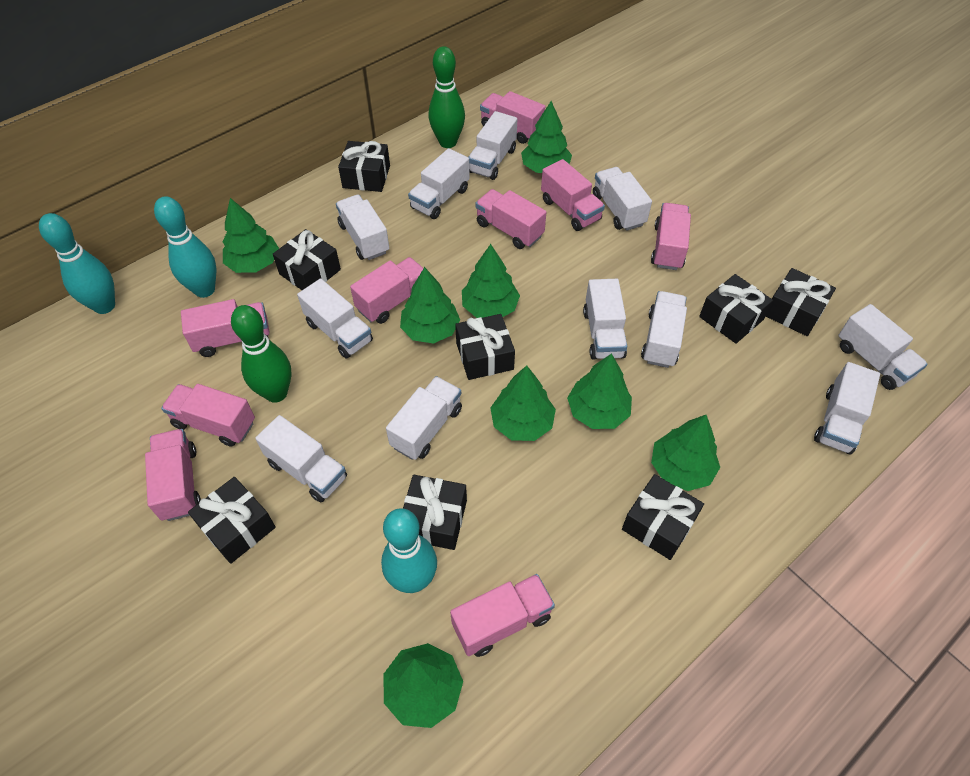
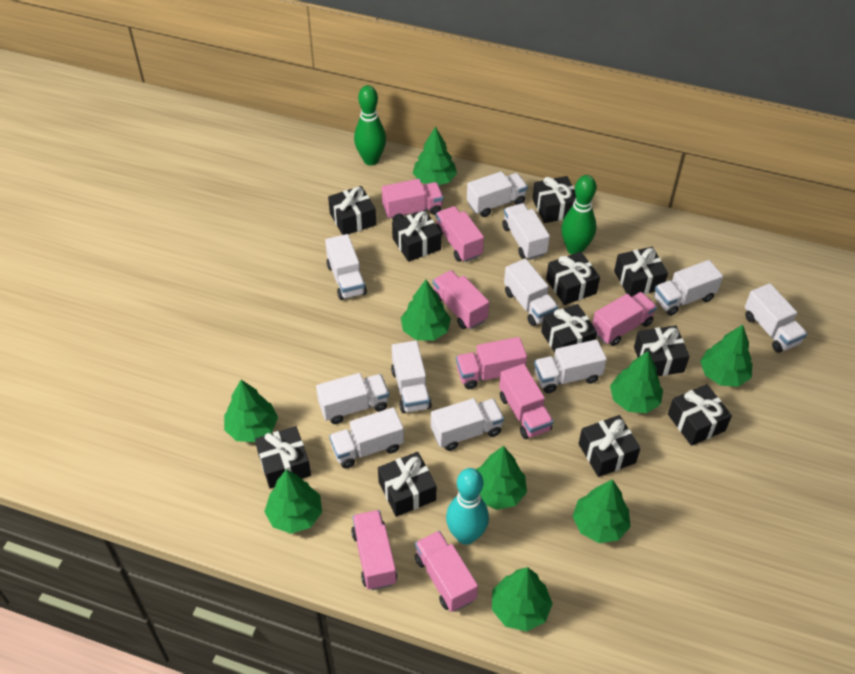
black gift: [188,477,276,564] [273,229,341,290] [338,141,390,192] [403,475,467,550] [455,314,515,380] [622,474,704,560] [699,274,773,344] [766,268,836,336] = 8 -> [255,426,311,489] [328,186,376,235] [378,452,436,517] [392,210,441,262] [532,176,576,223] [541,304,597,353] [546,251,600,305] [578,415,641,477] [614,247,668,297] [634,326,690,376] [668,384,732,446] = 11
green tree: [222,198,279,273] [384,643,463,728] [400,267,460,344] [462,244,520,318] [490,365,556,441] [521,101,572,173] [567,353,632,429] [651,415,720,491] = 8 -> [224,380,278,442] [264,469,322,534] [401,280,451,341] [413,127,457,185] [476,446,527,510] [492,567,553,632] [573,479,631,543] [610,351,663,413] [700,325,752,387] = 9
pink truck: [145,429,201,521] [161,384,255,447] [181,299,270,357] [350,257,424,324] [450,574,555,657] [476,189,546,249] [480,91,545,144] [541,159,605,231] [651,203,691,270] = 9 -> [351,510,397,590] [382,179,444,221] [415,531,478,612] [433,270,489,329] [436,206,484,262] [456,337,527,389] [499,364,553,439] [592,292,657,346] = 8
turquoise bowling pin: [39,213,115,314] [154,197,217,298] [381,508,437,593] = 3 -> [446,468,489,545] = 1

